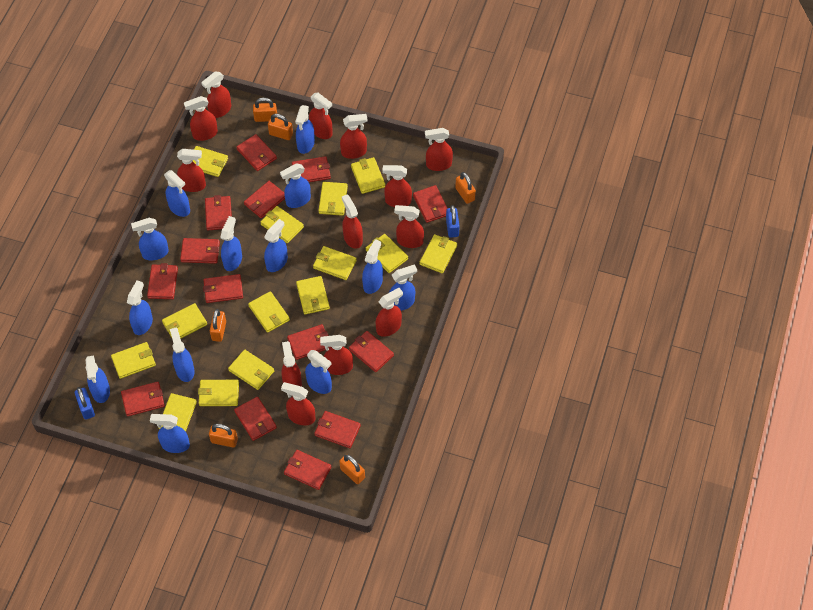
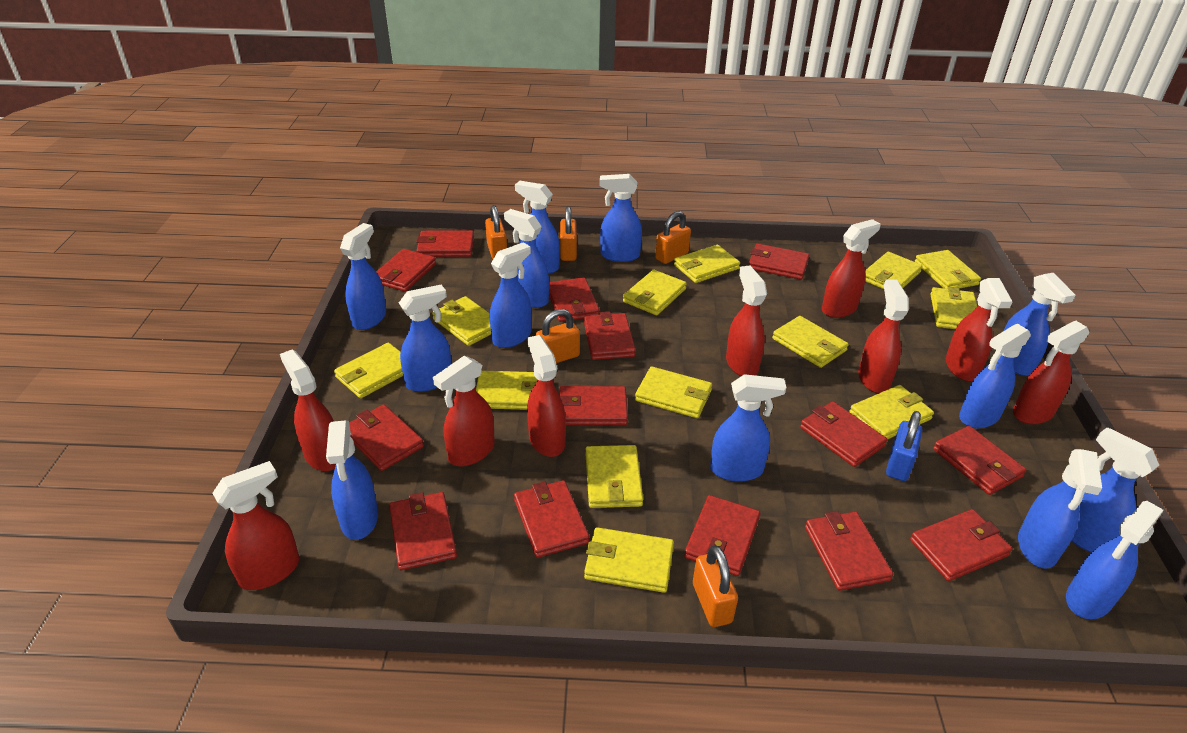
blue padlock: [75,387,95,420] [446,205,460,238] = 2 -> [886,411,922,481] = 1
orange padlock: [209,424,238,448] [210,309,226,342] [253,97,277,122] [268,114,293,140] [339,454,365,484] [455,172,476,204] = 6 -> [485,205,507,259] [536,309,580,363] [560,206,577,261] [655,211,691,264] [693,545,738,627] = 5
red spray bottle: [177,149,206,192] [184,96,218,141] [201,71,231,118] [281,382,315,426] [282,341,302,387] [309,93,332,139] [320,335,353,375] [340,114,368,159] [342,194,363,249] [376,288,403,337] [382,165,412,207] [394,205,424,248] [425,128,453,171] = 13 -> [212,461,300,590] [280,349,336,471] [433,356,495,466] [527,335,566,457] [726,266,767,376] [822,219,880,318] [858,279,909,393] [946,278,1013,381] [1013,321,1090,424] = 9
yellow wallet: [111,342,156,379] [159,393,197,431] [162,303,207,339] [193,146,228,177] [198,380,239,406] [228,349,274,390] [248,291,290,333] [260,206,304,243] [296,276,330,315] [313,246,357,280] [318,182,348,216] [351,157,385,194] [366,234,408,273] [420,234,457,274] = 14 -> [334,343,403,398] [432,296,491,346] [476,371,538,410] [584,527,674,593] [585,445,643,508] [623,270,687,315] [635,366,712,418] [674,245,740,283] [772,316,849,368] [849,385,934,440] [865,252,923,289] [915,250,981,289] [930,287,977,329] = 13

